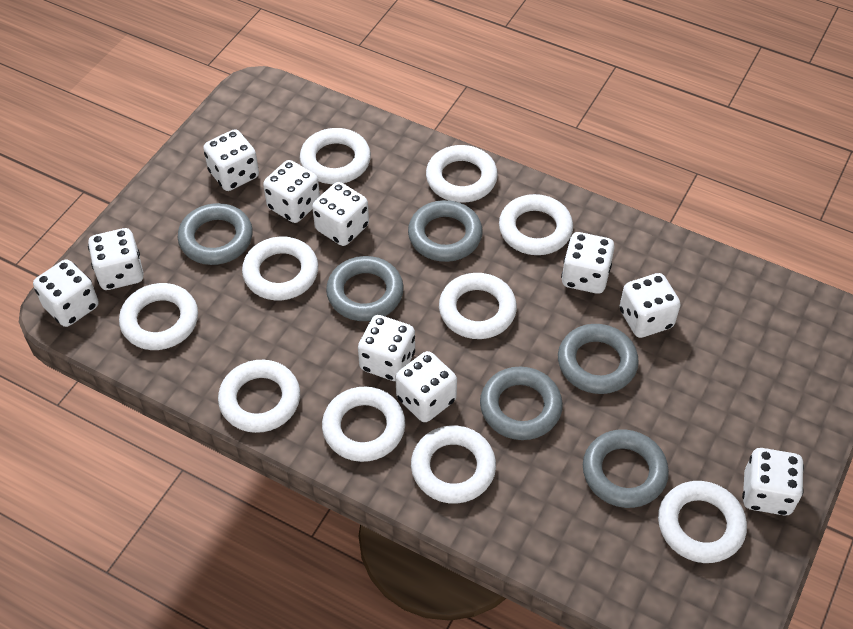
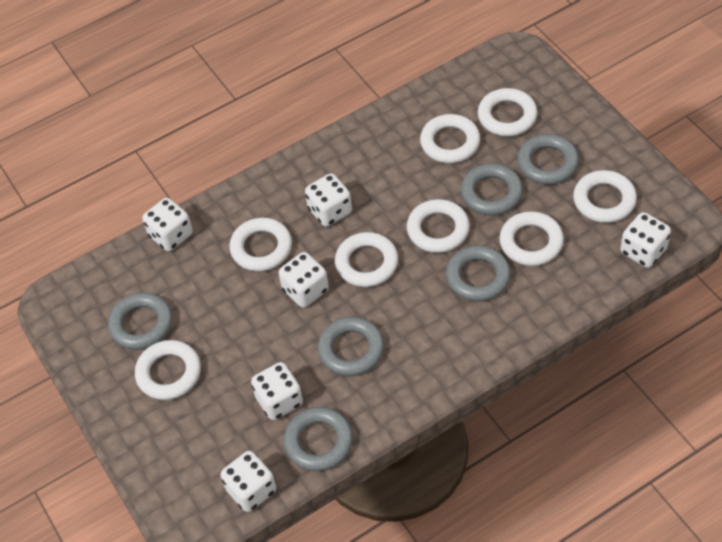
white dice: [33,259,99,327] [88,228,144,290] [203,129,259,191] [263,160,320,223] [312,182,369,246] [358,315,415,381] [395,351,457,422] [561,232,615,294] [620,273,681,338] [742,448,804,515] = 10 -> [143,198,193,251] [220,451,276,512] [251,362,303,420] [279,252,329,308] [305,173,352,227] [620,212,671,268] = 6
white ring: [119,283,198,350] [218,360,300,433] [242,237,318,300] [300,128,371,184] [322,387,405,462] [411,425,496,504] [426,145,498,203] [439,273,517,339] [499,194,573,255] [658,481,747,563] = 10 -> [135,340,201,400] [229,218,292,271] [335,232,398,287] [407,199,470,253] [420,114,480,163] [478,88,538,136] [499,211,564,266] [573,170,637,223] = 8

